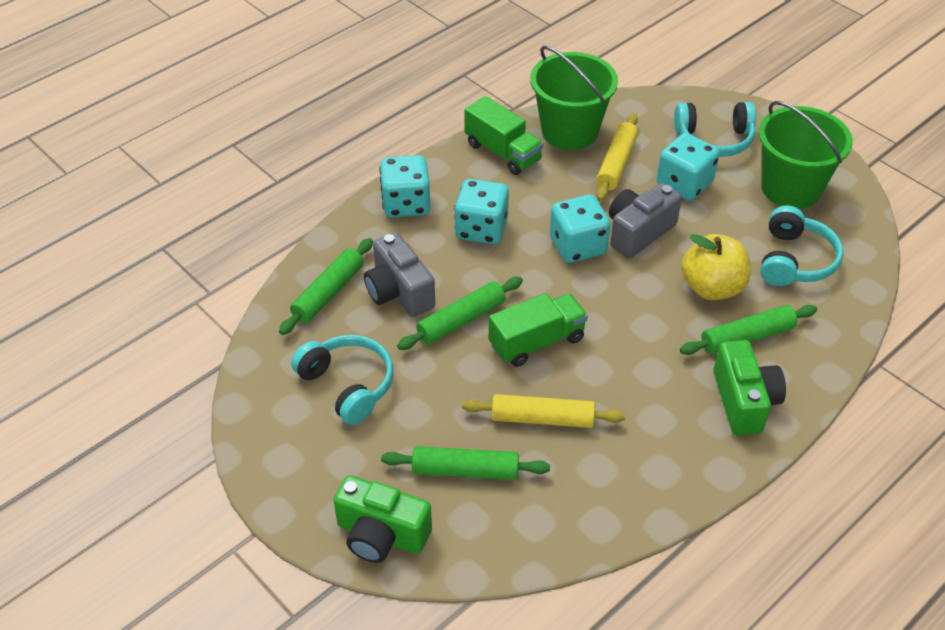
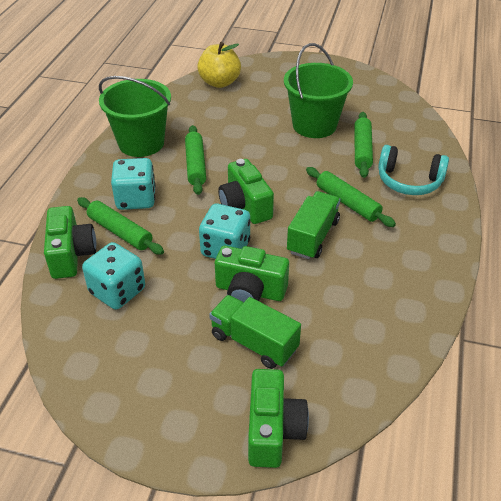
green camera: [334,475,432,563] [713,340,786,435] = 2 -> [44,206,96,279] [215,246,289,302] [218,159,274,224] [248,369,309,468] = 4
grey camera: [364,232,435,317] [609,183,682,258] = 2 -> none = 0
turquoise dice: [379,155,430,218] [454,179,509,244] [550,195,611,263] [657,133,719,201] = 4 -> [82,242,145,310] [111,158,156,210] [199,204,251,259] = 3
turquoise headphones: [291,335,394,425] [674,102,756,157] [760,205,843,286] = 3 -> [378,145,449,195] = 1
yellow rolling pin: [462,394,625,428] [596,113,638,201] = 2 -> none = 0

